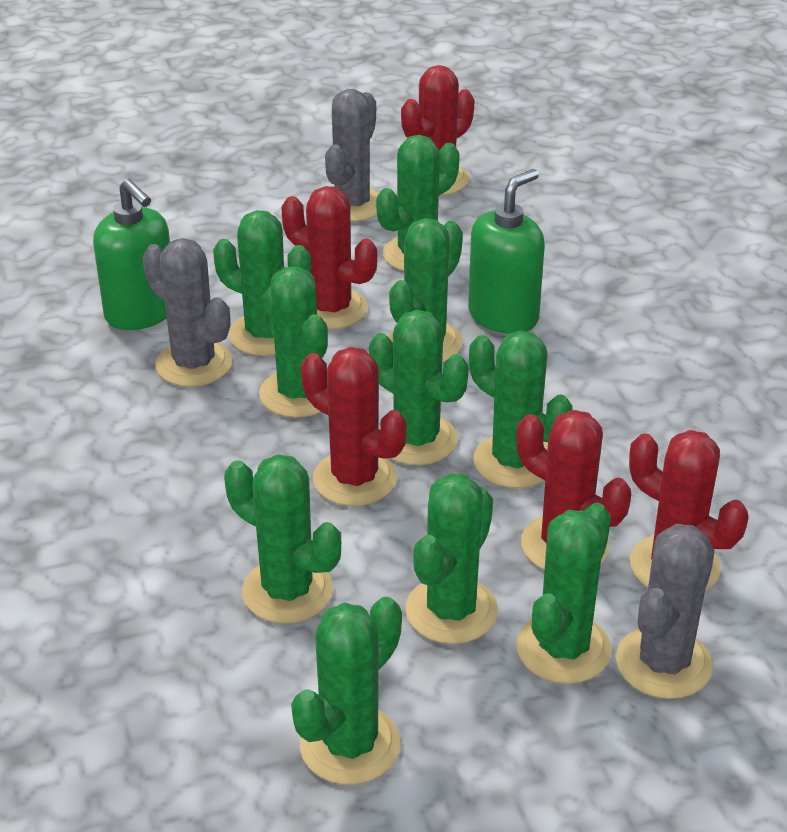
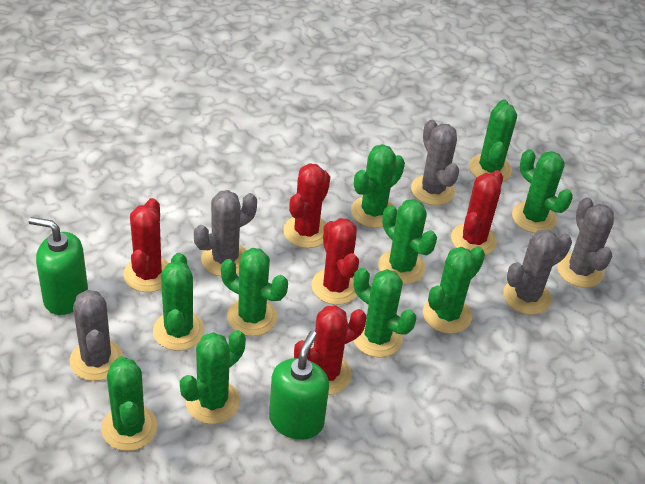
grey cactus: [142,238,232,387] [325,89,379,222] [616,524,715,699] = 3 -> [70,290,123,381] [194,190,257,276] [411,120,459,205] [503,229,572,315] [557,197,614,288] = 5

